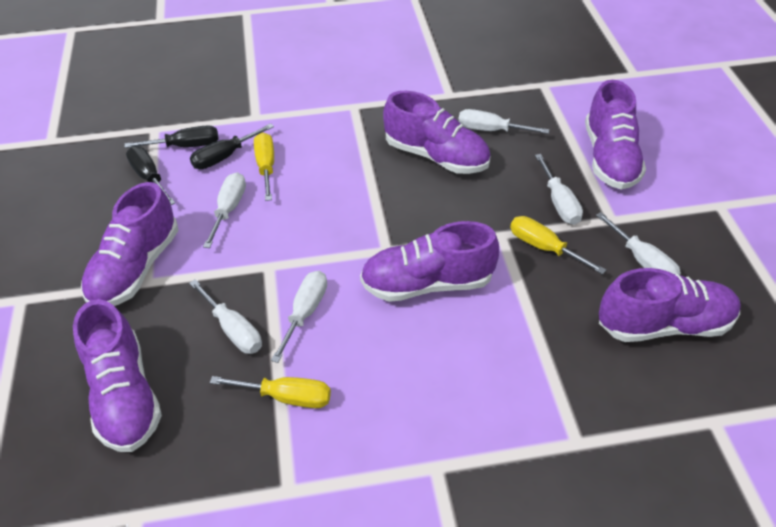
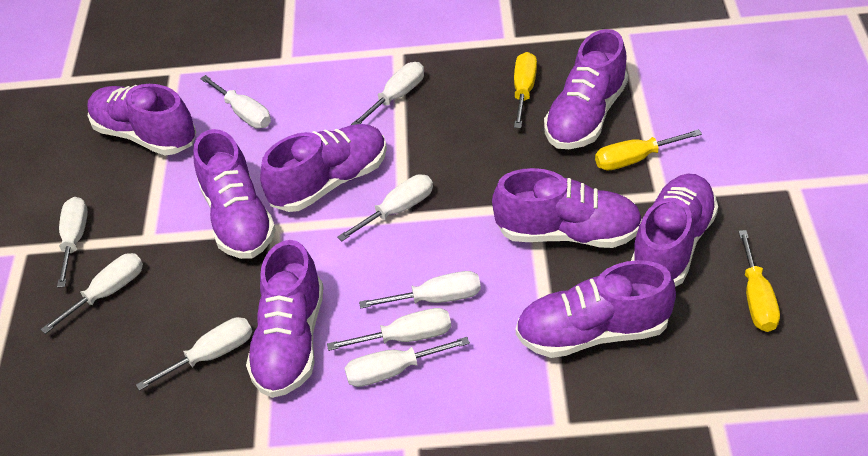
black screwdriver: [124,125,219,148] [126,146,175,205] [190,123,274,169] = 3 -> none = 0
purple shoe: [73,299,162,452] [81,182,178,306] [360,221,499,302] [383,91,491,174] [585,80,646,190] [599,268,741,342] = 6 -> [88,84,196,155] [194,129,276,259] [246,240,324,398] [260,124,387,212] [492,168,642,248] [516,260,676,358] [544,29,628,149] [631,174,718,287] = 8
white screwdriver: [189,279,262,354] [203,172,246,248] [271,271,327,363] [458,109,550,134] [535,154,583,225] [596,212,681,275] = 6 -> [40,253,143,334] [57,197,88,288] [136,317,252,391] [200,75,271,129] [327,308,451,351] [337,174,433,241] [344,337,470,387] [351,62,424,125] [359,271,481,308] = 9

